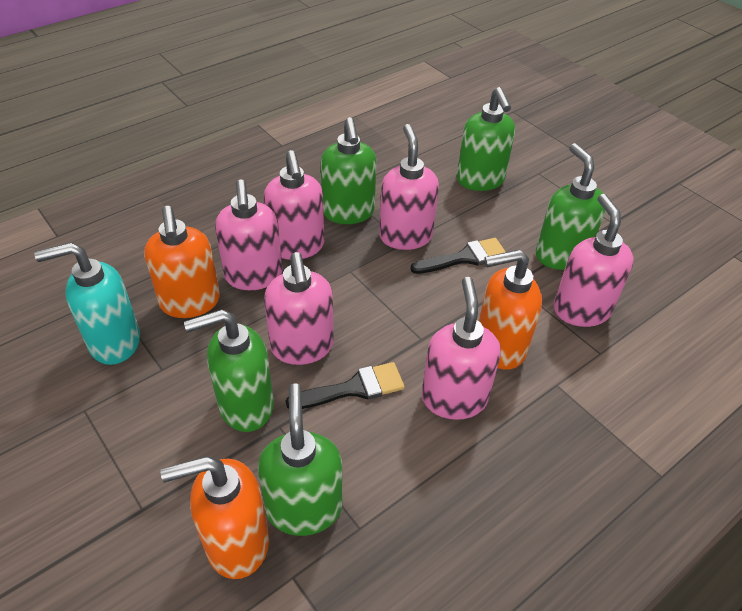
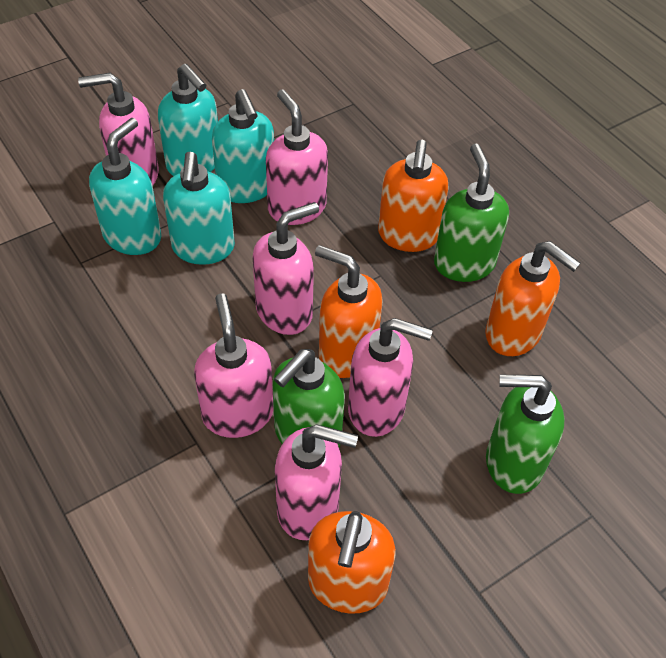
black brush: [286,362,405,409] [410,238,506,274] = 2 -> none = 0
green soap dispenser: [184,309,274,432] [258,383,342,536] [321,117,376,224] [457,87,515,191] [536,143,606,270] = 5 -> [272,349,345,447] [434,144,509,282] [486,375,565,494] = 3
orange soap dispenser: [144,206,220,318] [160,456,269,579] [479,249,542,370] = 3 -> [308,511,396,614] [315,245,382,378] [378,140,449,252] [485,241,580,356] = 4
turquoise soap dispenser: [34,242,140,365] = 1 -> [89,118,161,255] [158,64,218,176] [163,152,235,265] [212,89,274,203] = 4

